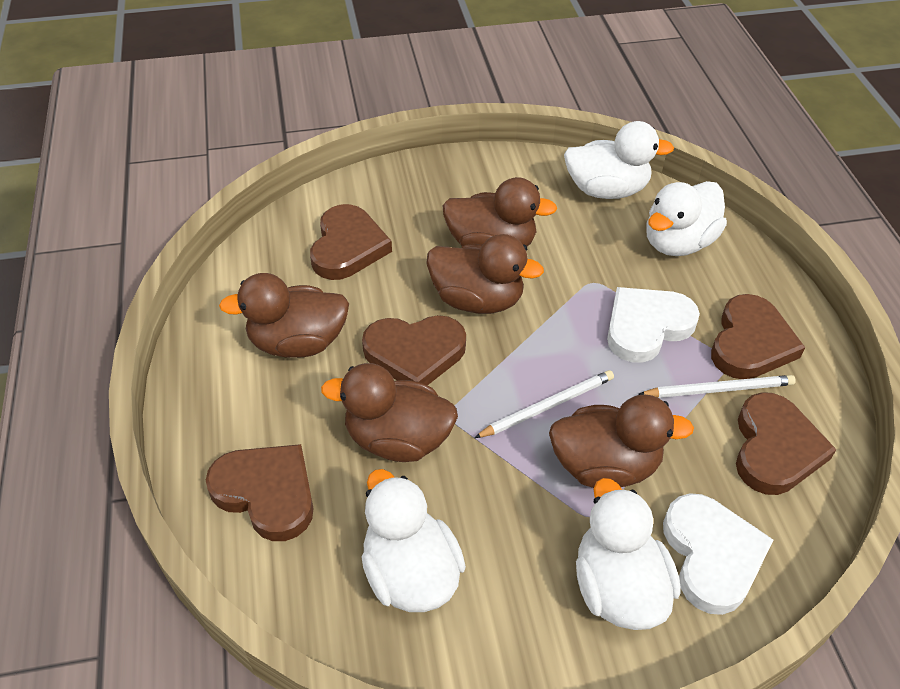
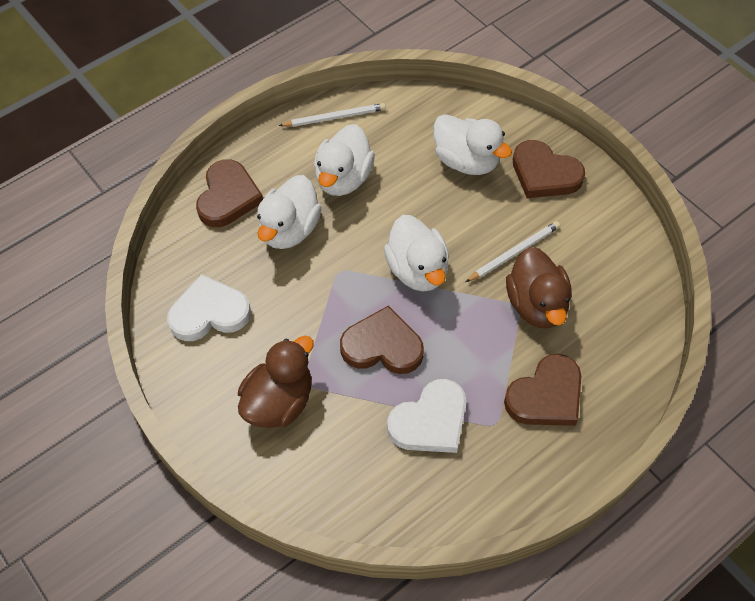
brown duck: [219,273,349,358] [321,363,458,462] [426,234,544,314] [443,177,557,246] [549,394,694,488] = 5 -> [238,336,313,428] [506,247,572,328] = 2
brown heart: [206,444,314,541] [310,204,392,280] [362,315,466,385] [711,294,806,379] [736,392,837,495] = 5 -> [196,159,263,227] [340,305,424,374] [504,354,581,426] [513,140,585,198] = 4

